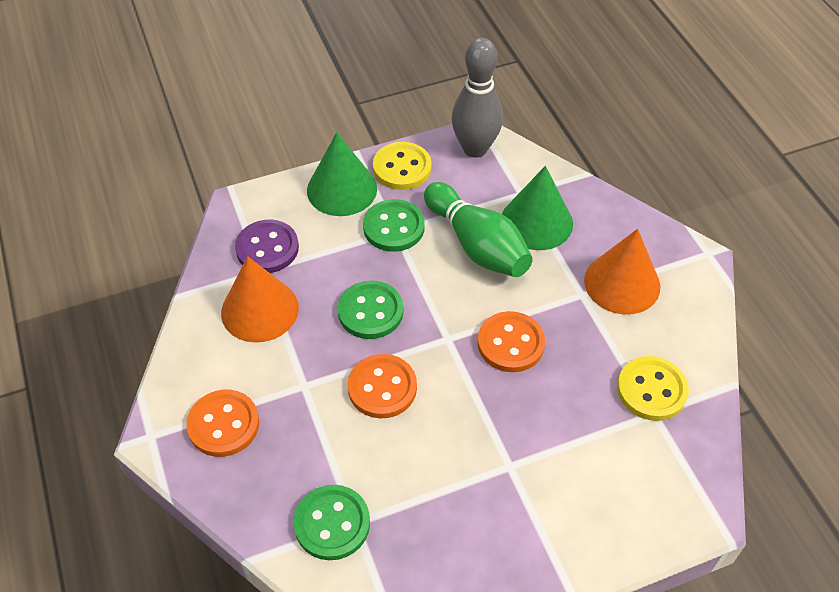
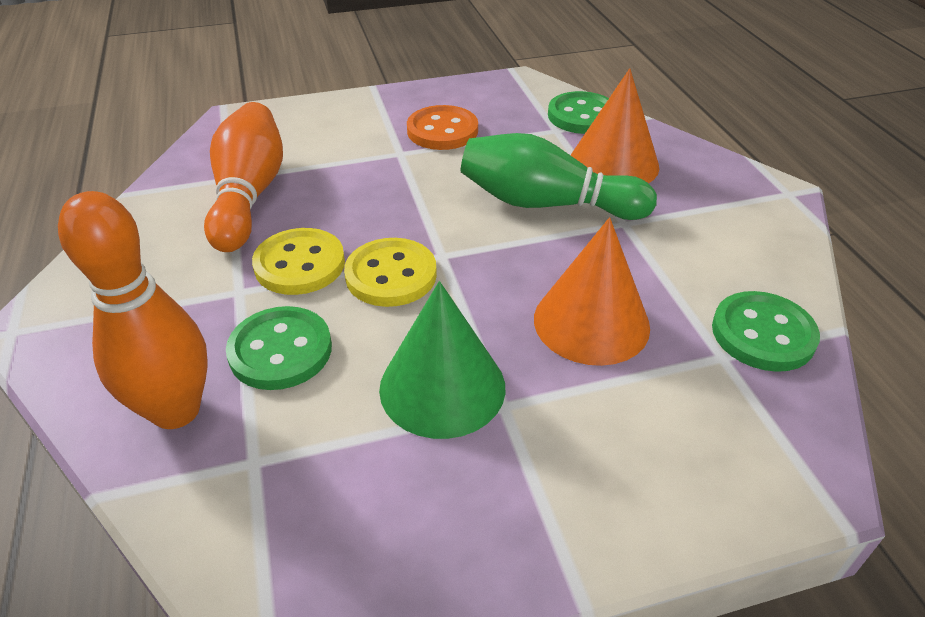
green cone: [307,132,377,216] [502,166,573,250] = 2 -> [379,281,506,439] = 1
grey bowling pin: [452,38,503,158] = 1 -> none = 0
orange bowling pin: none = 0 -> [58,191,208,429] [204,102,283,252] = 2
orange button: [186,390,259,457] [348,354,417,418] [478,311,545,372] = 3 -> [407,105,478,150] = 1
purple button: [235,220,299,273] = 1 -> none = 0

